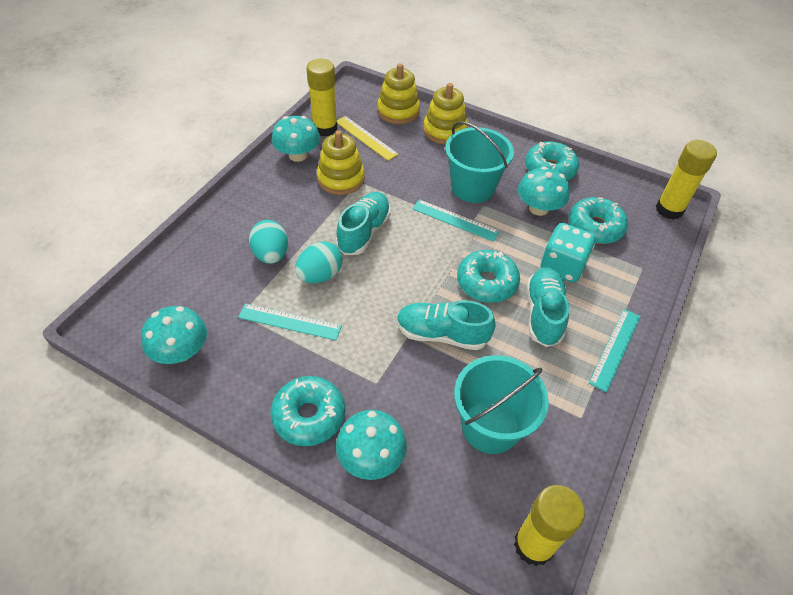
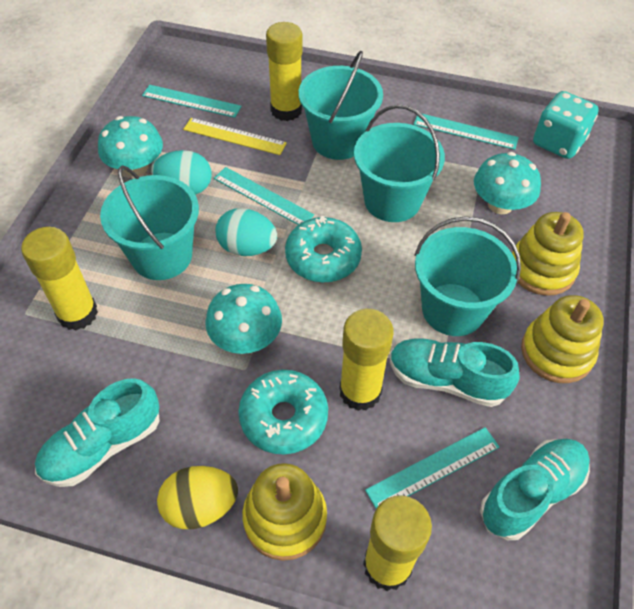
turquoise bucket: [445,121,514,203] [454,355,549,454] = 2 -> [100,165,199,280] [299,51,383,160] [354,105,445,222] [415,216,521,336] = 4
turquoise donut: [271,376,345,446] [457,250,520,303] [525,141,579,180] [569,197,628,244] = 4 -> [238,370,328,455] [285,216,362,283] = 2
turquoise mushroom: [141,306,207,364] [272,116,320,162] [336,410,407,480] [518,167,570,216] = 4 -> [98,116,163,176] [205,284,282,354] [474,152,541,214] = 3
turquoise ruler: [238,304,342,340] [412,199,500,242] [589,309,641,392] = 3 -> [142,85,242,118] [214,167,314,225] [365,427,500,508] [413,113,519,150] = 4
yellow egg: none = 0 -> [157,466,238,529] = 1
yellow glue stick: [306,59,338,136] [514,485,585,566] [656,140,717,220] = 3 -> [21,227,98,330] [266,22,302,121] [339,309,394,411] [363,495,432,591] = 4

